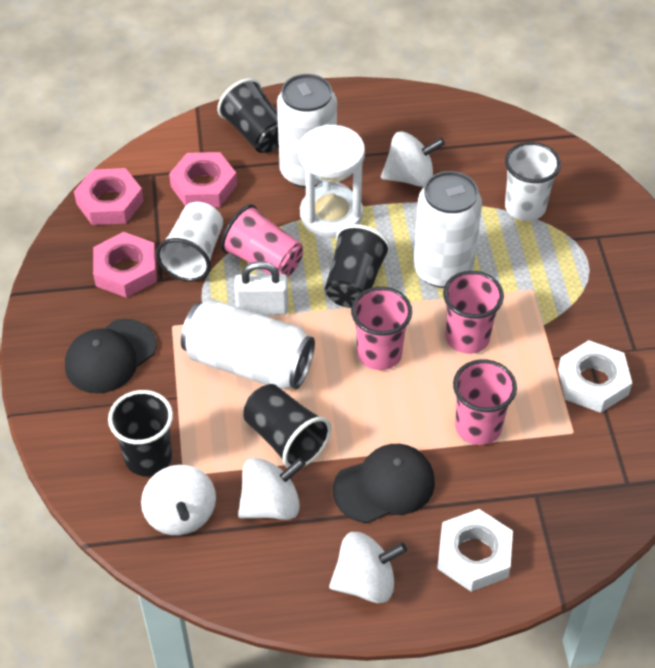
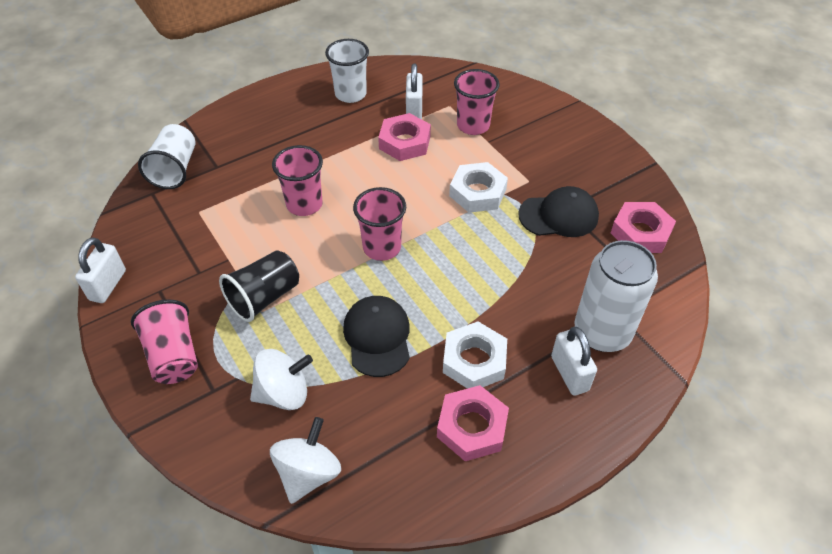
black cup: [108,390,173,476] [217,78,279,153] [243,384,331,468] [325,224,391,308] = 4 -> [219,250,299,322] = 1
white can: [181,299,315,389] [277,74,337,188] [413,171,482,288] = 3 -> [574,240,658,352] = 1
white hourglass: [298,124,365,238] = 1 -> none = 0
white padlock: [234,261,288,315] = 1 -> [75,237,126,303] [406,63,423,119] [551,327,597,395] = 3
white spinning top: [141,465,216,535] [238,458,306,520] [329,532,407,603] [381,131,445,187] = 4 -> [250,349,313,410] [270,417,341,504] = 2

